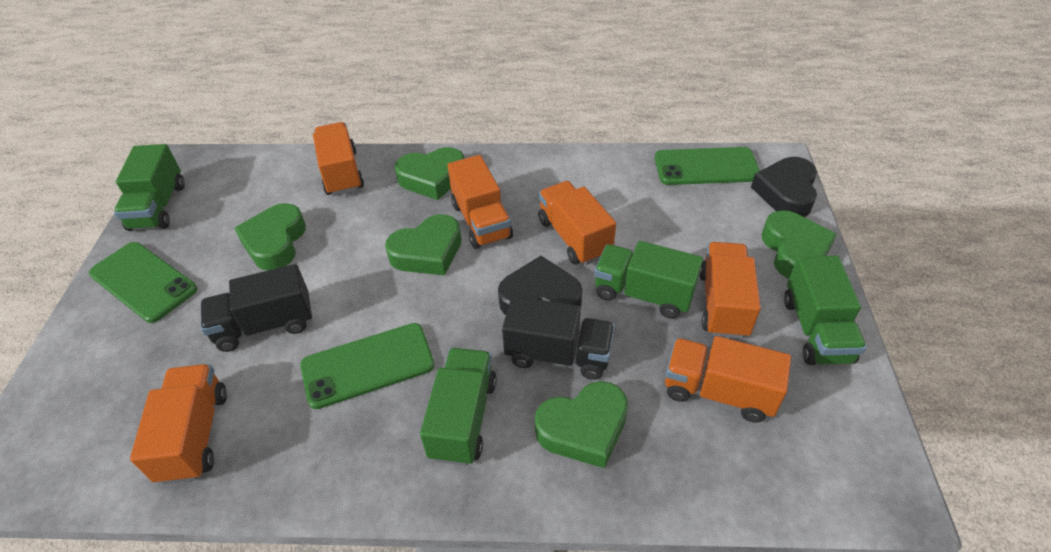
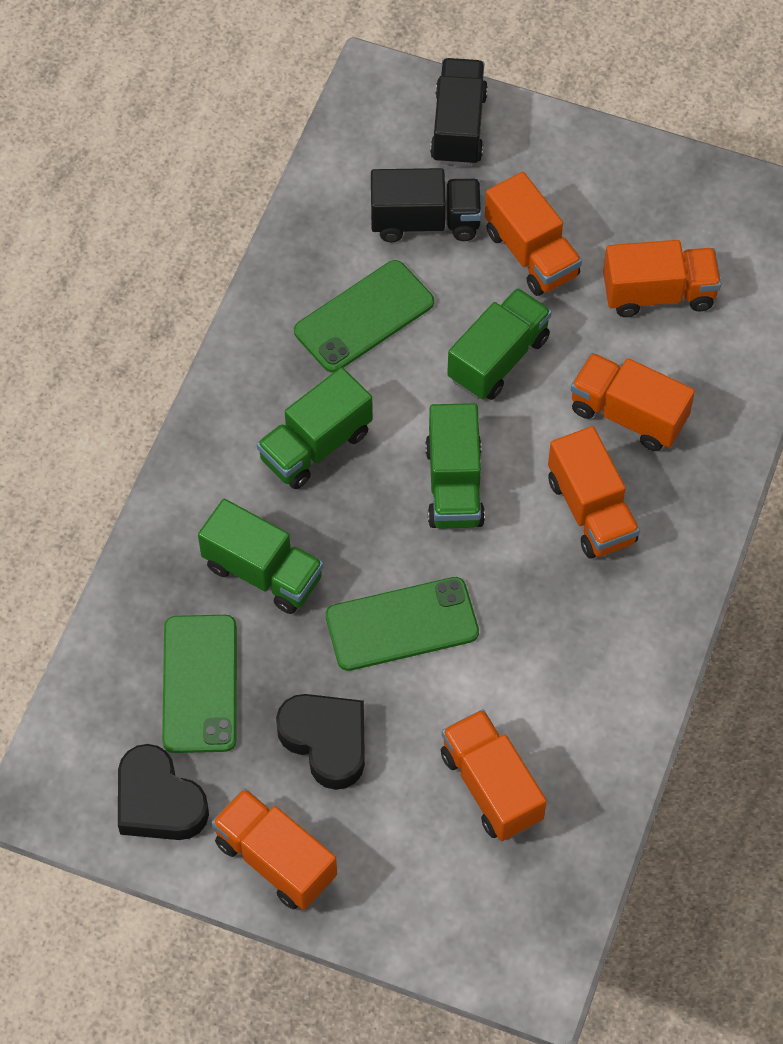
green heart: [234,203,306,271] [385,214,461,276] [395,147,465,200] [535,381,628,468] [761,211,837,279] = 5 -> none = 0

